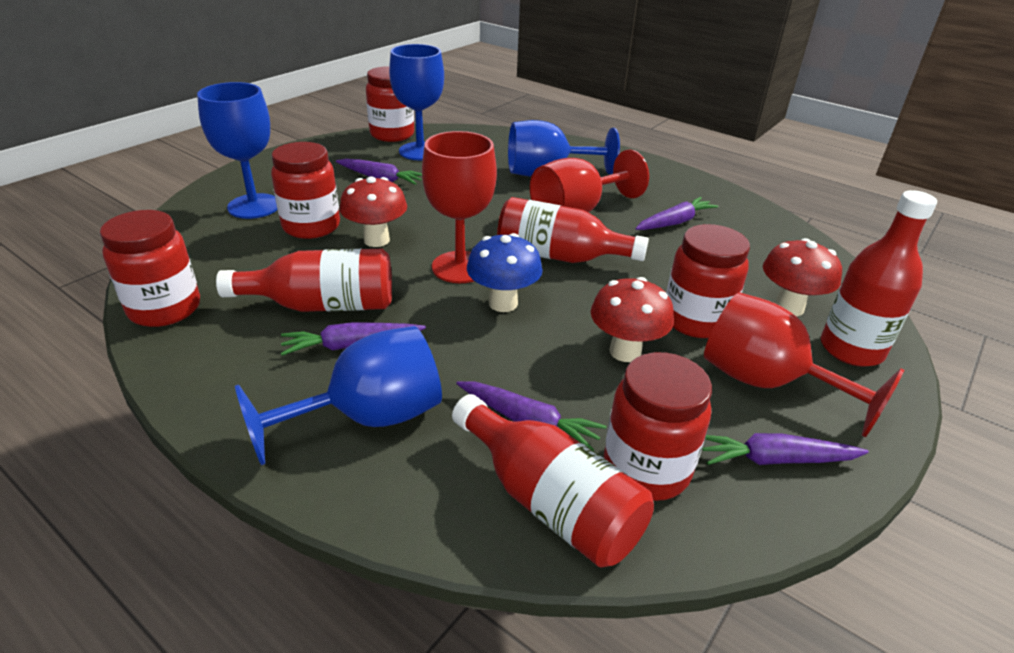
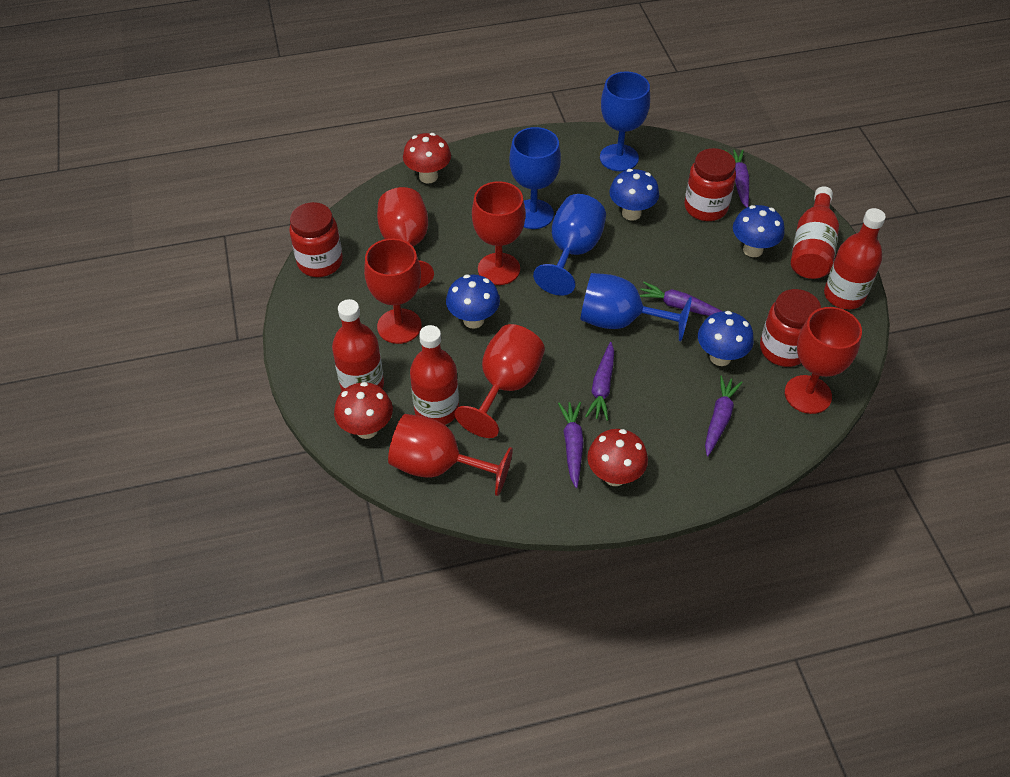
blue mushroom: [467,233,543,312] = 1 -> [446,275,500,329] [609,169,659,221] [698,311,754,366] [733,205,784,257] = 4
red goblet: [422,131,497,283] [530,150,649,213] [704,292,904,437] = 3 -> [364,238,422,344] [377,187,434,288] [388,414,513,496] [455,324,545,438] [472,181,526,285] [785,307,862,414] = 6
red jar: [100,210,200,327] [271,142,340,239] [366,66,414,142] [604,352,712,501] [666,224,750,338] = 5 -> [289,202,343,277] [684,148,736,221] [760,289,821,367] = 3

